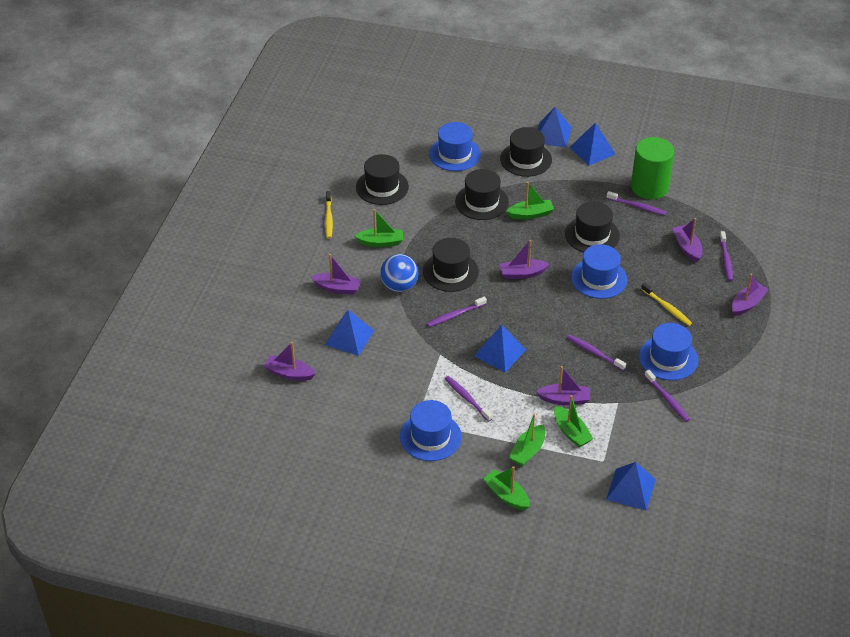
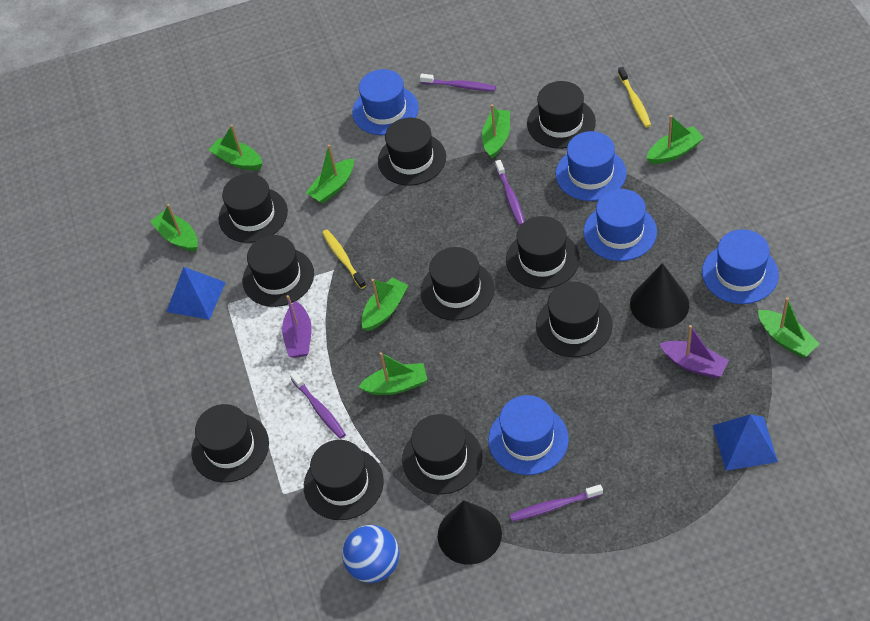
black cone: none = 0 -> [438,500,502,565] [630,263,689,329] = 2
black hat: [356,154,409,205] [423,238,479,292] [455,169,509,220] [500,127,552,177] [565,201,620,252] = 5 -> [191,404,269,482] [218,174,288,243] [243,235,314,307] [304,440,384,520] [378,118,446,186] [402,414,482,494] [421,247,494,321] [506,216,580,289] [527,81,596,149] [536,282,613,357] = 10
blue hat: [400,400,462,461] [429,122,481,171] [571,244,627,299] [639,323,698,381] = 4 -> [352,69,419,135] [488,395,569,475] [556,131,627,201] [583,189,657,261] [702,229,779,304] = 5
blue pyramid: [325,310,374,356] [474,325,526,373] [537,107,571,148] [569,122,615,166] [606,462,656,511] = 5 -> [166,267,226,320] [713,414,778,471] = 2
green boat: [355,209,403,247] [483,466,530,510] [506,182,554,220] [509,414,545,466] [554,395,594,447] = 5 -> [150,204,198,252] [209,125,262,170] [306,145,354,204] [359,352,427,395] [361,277,408,331] [482,104,510,159] [647,115,704,164] [758,297,819,358] = 8
green cylinder: [631,137,674,199] = 1 -> none = 0
purple boat: [264,342,316,381] [311,254,361,294] [500,240,549,279] [536,366,590,405] [672,218,702,262] [732,274,769,316] = 6 -> [282,295,312,358] [660,325,729,378] = 2
purple toothbrush: [427,297,487,327] [445,376,493,421] [567,335,626,371] [606,191,667,215] [644,370,690,422] [719,231,733,281] = 6 -> [290,372,346,439] [420,74,496,91] [495,160,525,226] [510,484,603,521] = 4

